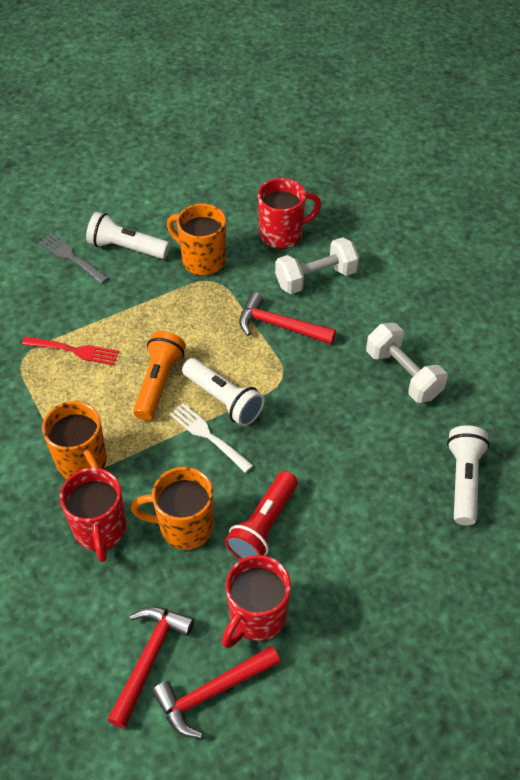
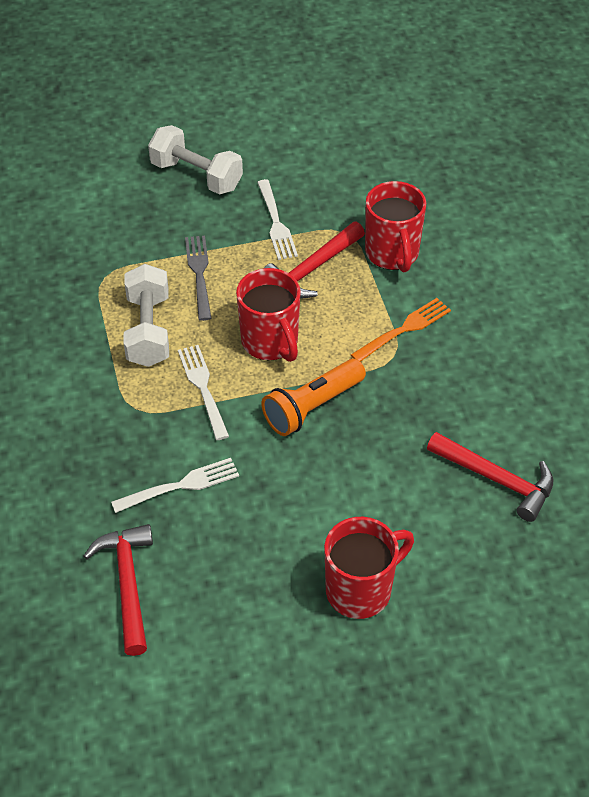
orange fork: none = 0 -> [351,298,451,362] = 1
orange mug: [42,401,107,479] [131,467,214,550] [167,204,226,276] = 3 -> none = 0
red flashlight: [225,471,298,560] = 1 -> none = 0
red fork: [22,337,119,365] = 1 -> none = 0
white flashlight: [86,212,170,259] [182,358,265,426] [447,425,490,525] = 3 -> none = 0
white fork: [170,403,253,473] = 1 -> [111,458,239,513] [178,345,229,440] [257,179,298,260] = 3

